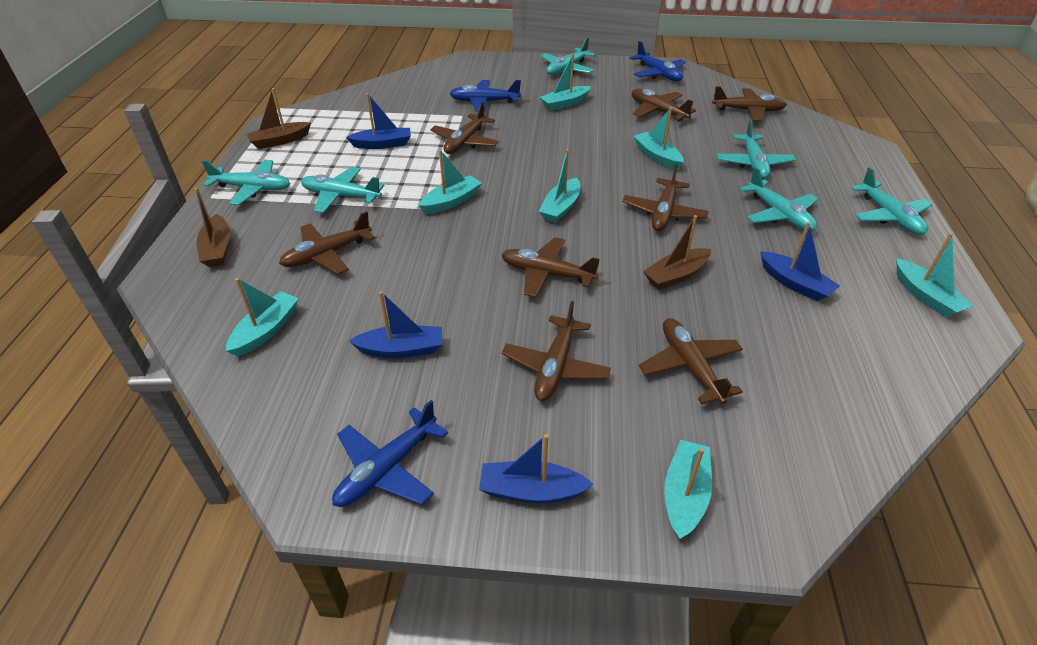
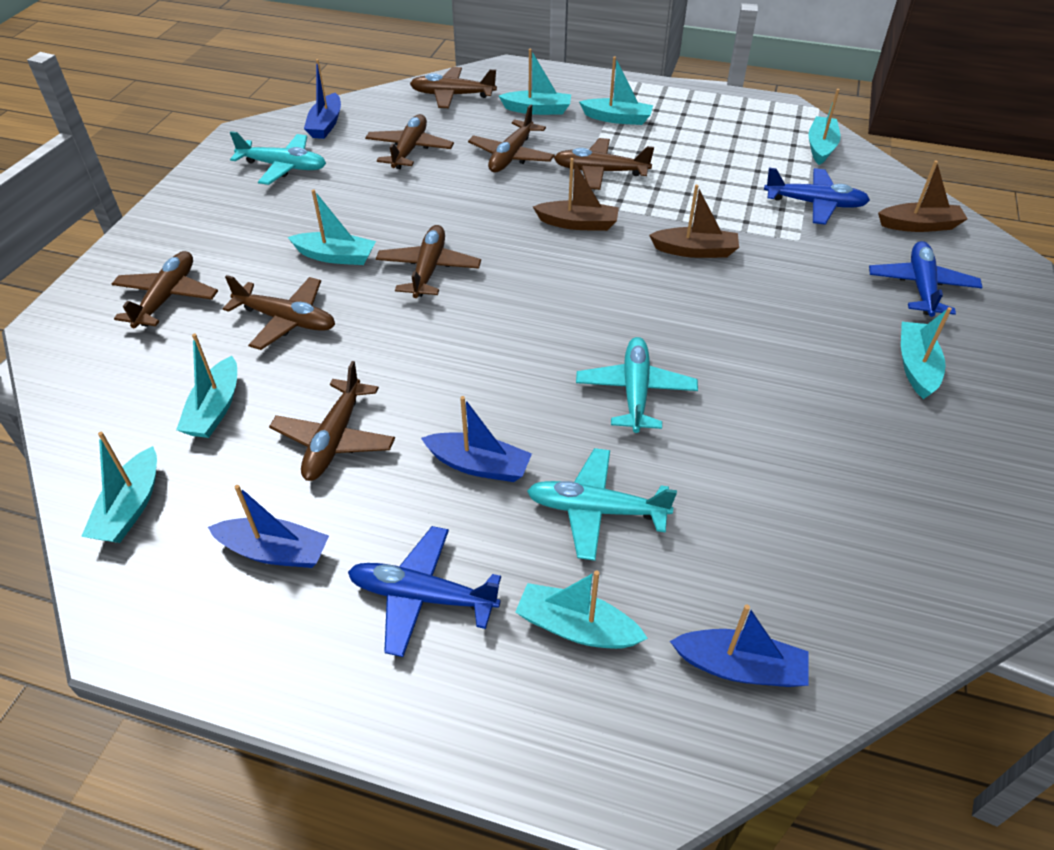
turquoise boat: [226,278,299,357] [418,150,482,214] [539,149,580,223] [540,53,591,111] [633,107,684,169] [664,440,712,539] [897,233,974,317] = 7 -> [81,432,157,543] [176,334,237,438] [288,189,376,265] [499,49,571,115] [515,571,648,649] [579,56,653,125] [808,89,840,165] [901,307,952,399] = 8
turquoise plane: [202,160,291,205] [301,167,385,213] [540,37,596,75] [716,119,796,179] [740,167,818,231] [851,167,932,235] = 6 -> [230,131,326,185] [527,448,677,561] [576,337,698,433] = 3

